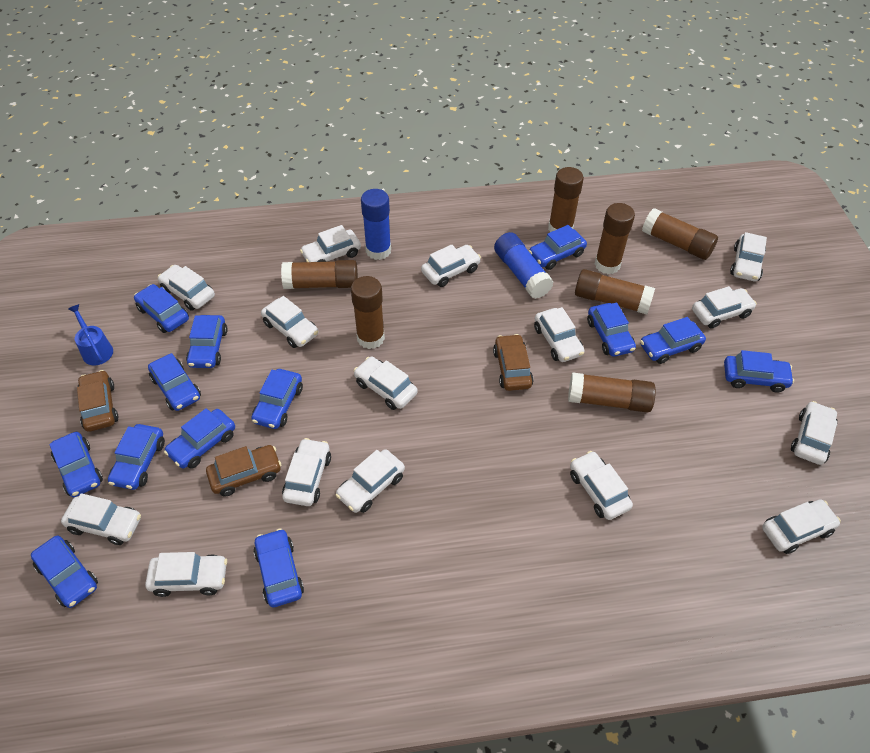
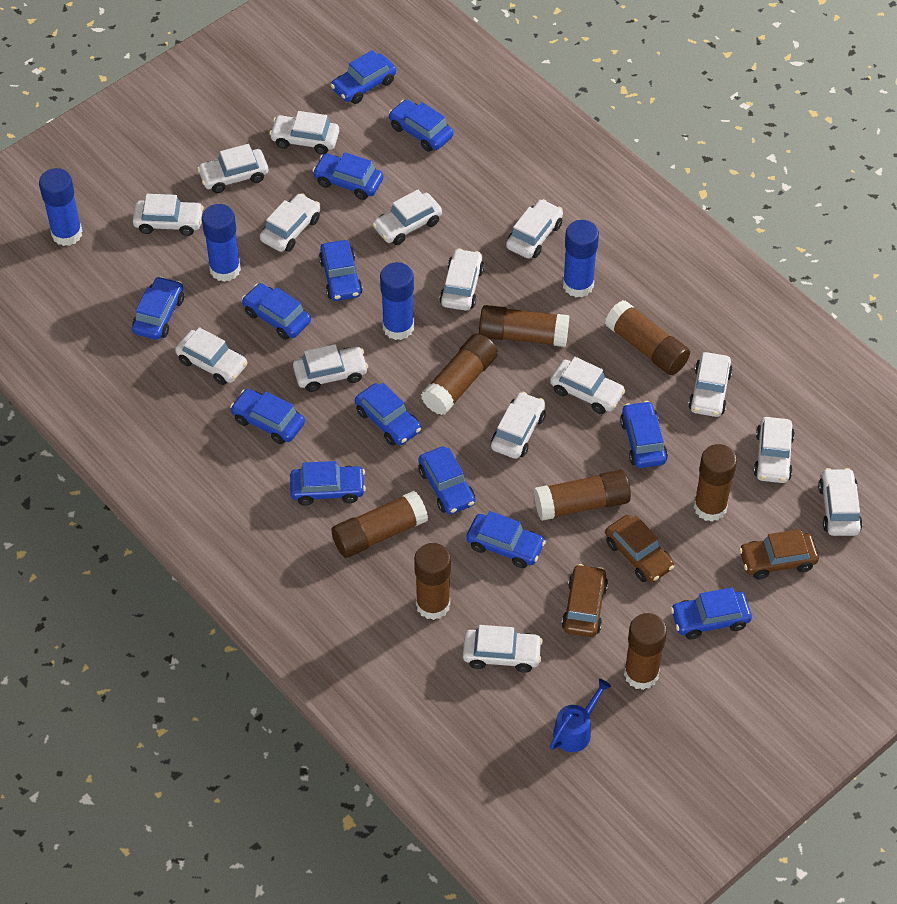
blue glue stick: [361,189,391,260] [494,232,553,299] = 2 -> [39,168,82,246] [202,204,241,282] [380,262,414,340] [563,220,599,297] = 4
brown glue stick: [281,260,358,289] [351,276,385,349] [548,167,584,232] [568,372,656,413] [575,269,655,314] [594,203,635,274] [642,208,718,260] = 7 -> [331,491,428,558] [414,543,451,620] [421,333,498,415] [479,305,569,347] [534,470,631,521] [605,300,690,375] [624,613,667,690] [694,444,737,522] = 8

